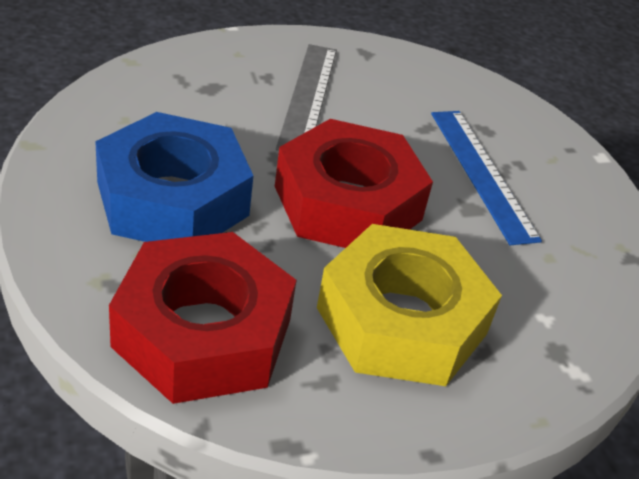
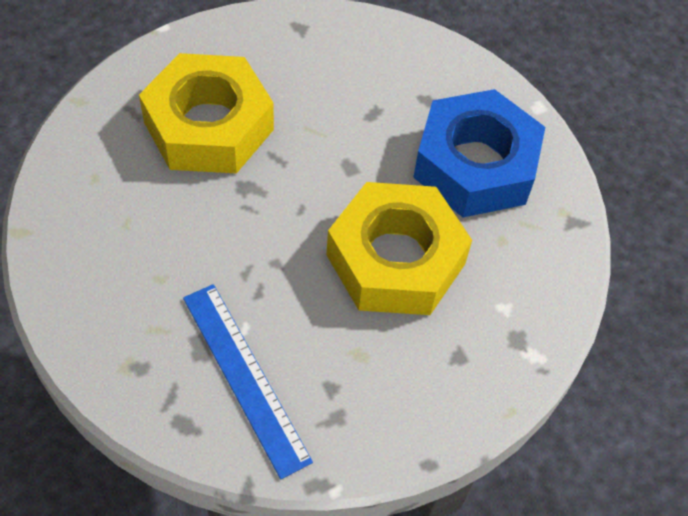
grey ruler: [276,44,337,151] = 1 -> none = 0
red nut: [109,232,296,404] [275,119,433,248] = 2 -> none = 0
yellow nut: [317,224,502,386] = 1 -> [139,53,274,173] [326,182,472,315] = 2

